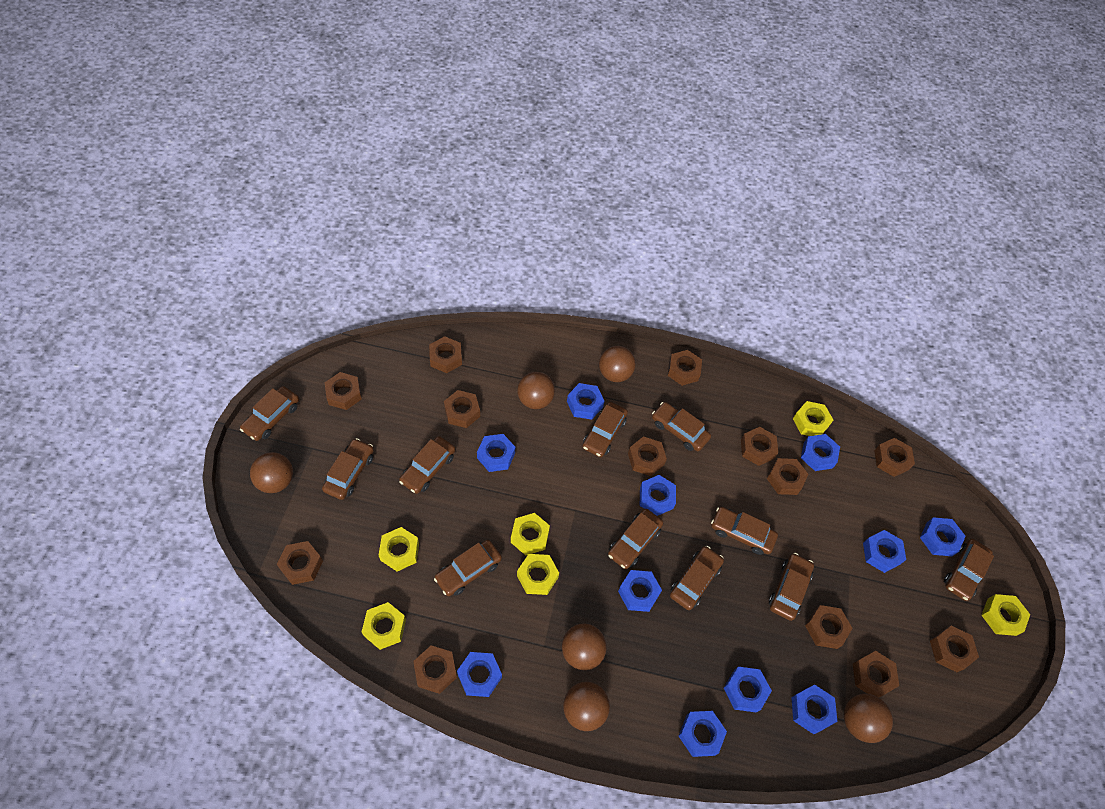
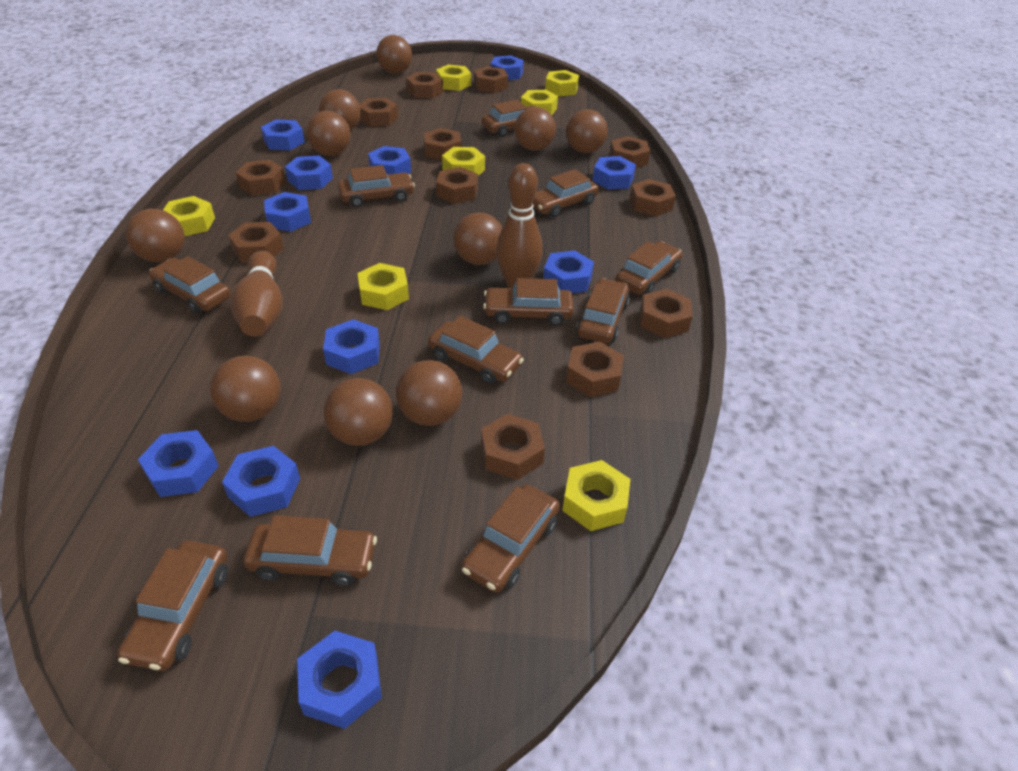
brown ball: [250,452,293,493] [517,372,555,409] [562,623,607,670] [563,682,610,731] [599,346,636,382] [844,694,893,743] = 6 -> [126,209,185,262] [210,356,281,422] [307,111,351,156] [319,89,361,131] [324,378,393,446] [376,35,412,74] [396,360,462,426] [453,212,503,265] [514,107,556,151] [566,109,608,153] = 10
brown bowling pin: none = 0 -> [230,251,283,337] [496,163,543,288] = 2
brown nut: [277,541,323,585] [325,372,362,410] [413,645,457,694] [429,336,462,373] [444,390,480,428] [628,436,667,476] [668,350,702,386] [741,427,778,466] [767,458,809,495] [805,605,853,649] [853,651,899,698] [874,438,915,477] [930,625,979,672] = 13 -> [228,222,284,263] [236,160,285,196] [360,98,398,127] [406,72,443,98] [424,128,462,160] [436,167,478,204] [474,66,508,93] [481,414,545,480] [566,342,624,397] [610,136,650,168] [630,179,676,216] [640,289,693,338] = 12
yellow nut: [362,602,406,650] [379,527,419,572] [511,513,550,555] [517,554,559,595] [793,401,833,436] [982,594,1030,636] = 6 -> [163,196,215,236] [357,263,409,310] [436,65,471,91] [442,147,485,176] [521,90,558,115] [545,70,579,96] [562,460,631,531] = 7

